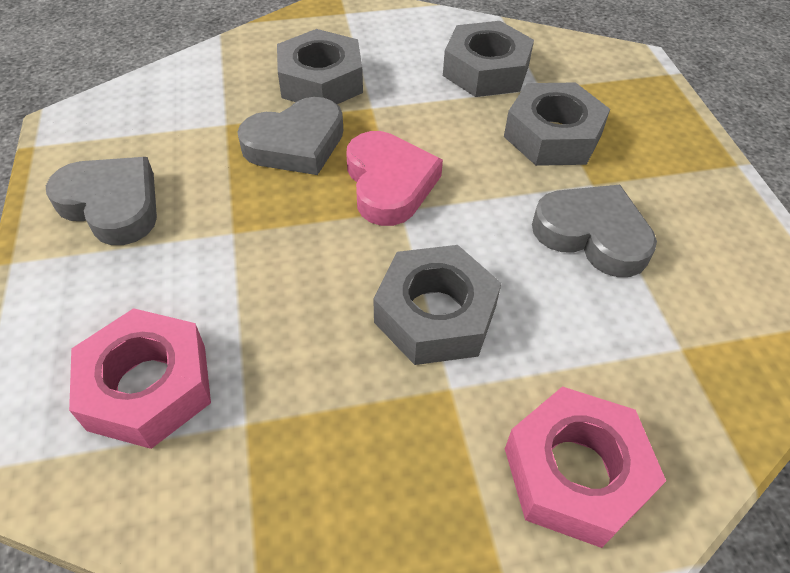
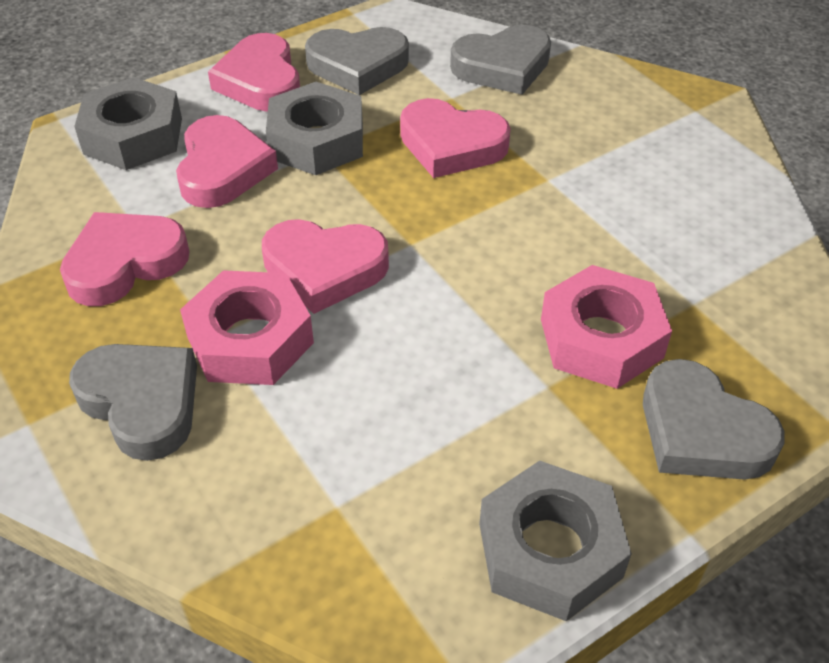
grey heart: [46,157,157,245] [237,97,343,175] [532,185,657,277] = 3 -> [69,344,197,461] [305,27,409,95] [450,25,551,95] [643,359,785,480] = 4
grey nut: [277,29,363,104] [373,245,501,365] [443,21,534,97] [504,82,610,166] = 4 -> [74,77,182,170] [266,82,363,175] [479,461,632,621] = 3
pink heart: [346,131,443,226] = 1 -> [60,212,189,306] [176,115,278,208] [208,33,300,112] [262,219,389,314] [400,98,511,178] = 5

